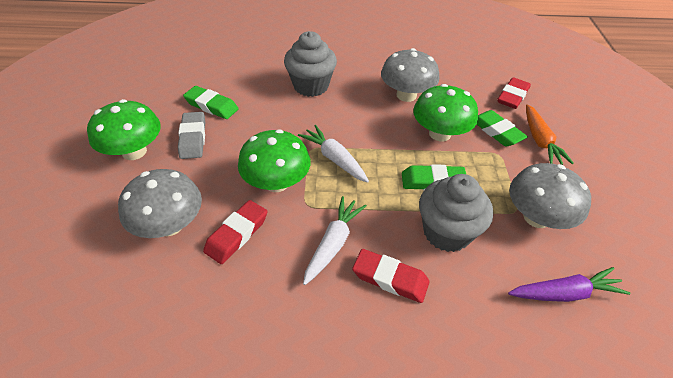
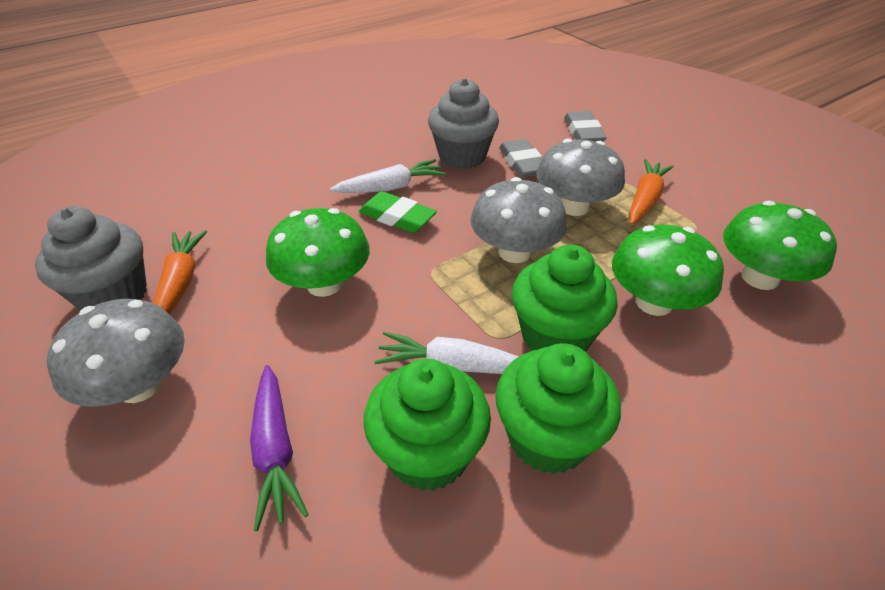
green cupcake: none = 0 -> [363,359,491,491] [495,343,621,474] [512,245,618,351] = 3
green eraser: [183,86,239,119] [402,164,466,190] [477,110,528,146] = 3 -> [358,191,437,233] = 1
grey eraser: [178,112,205,159] = 1 -> [499,139,542,178] [564,111,607,142] = 2
orange carrot: [526,104,574,165] = 1 -> [153,230,207,314] [629,159,674,225] = 2
red eraser: [203,200,267,264] [352,249,430,303] [497,77,531,109] = 3 -> none = 0

